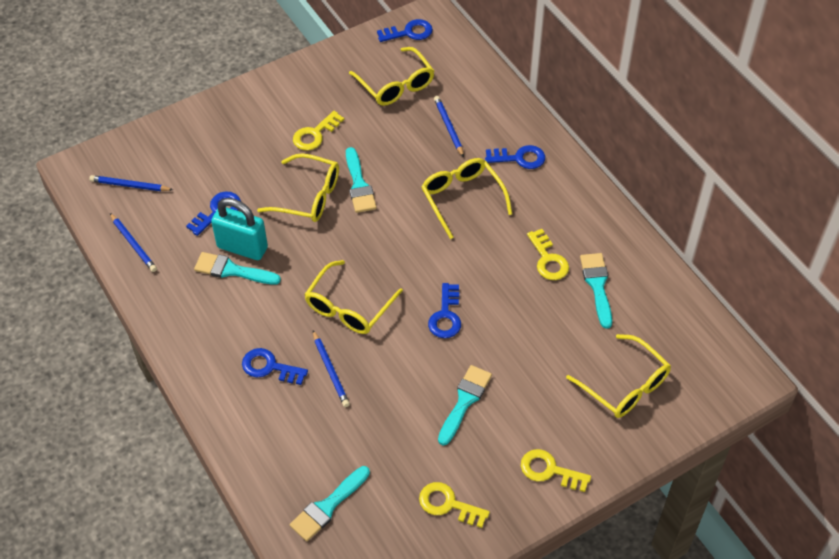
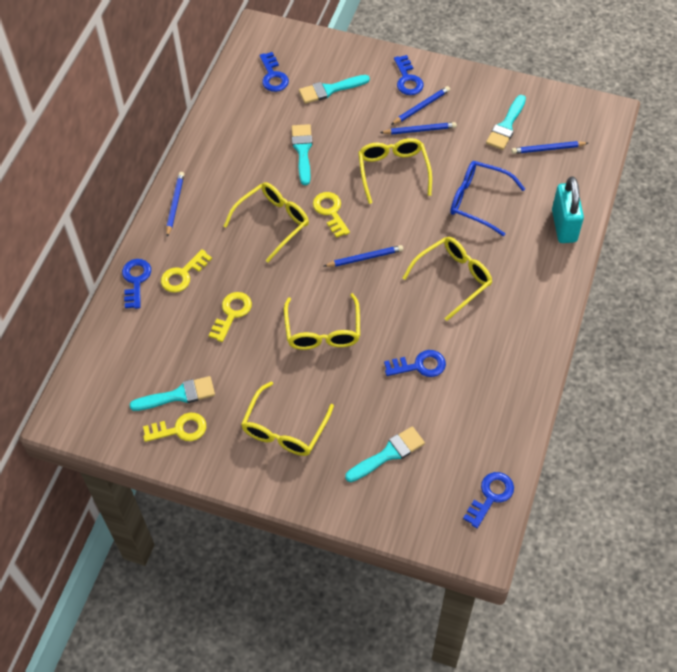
blue glasses: none = 0 -> [450,161,525,236] = 1
blue pencil: [89,175,173,191] [110,213,157,272] [313,330,350,407] [434,96,464,157] = 4 -> [166,172,184,237] [324,245,403,267] [380,122,457,135] [391,86,450,125] [511,141,588,154] = 5

